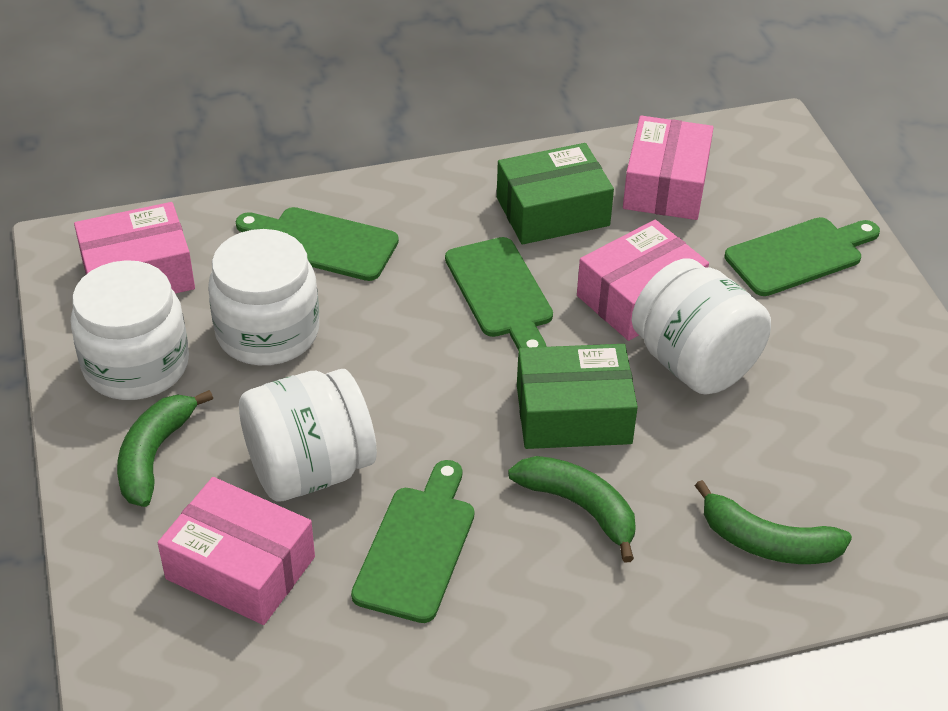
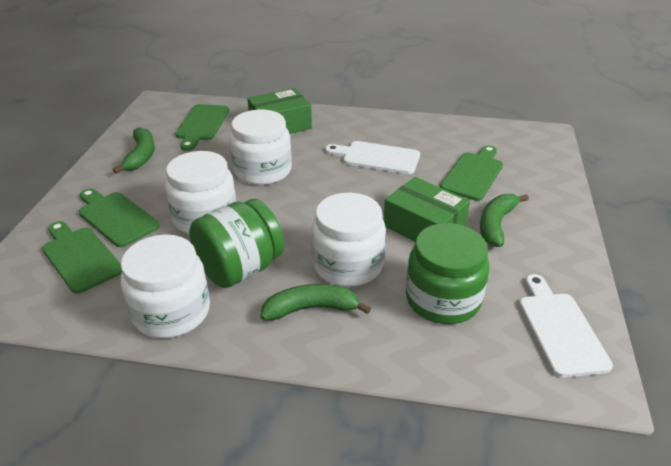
green jar: none = 0 -> [189,199,284,288] [406,223,489,324] = 2
pink box: [74,202,195,294] [158,477,315,625] [577,220,709,341] [623,116,714,220] = 4 -> none = 0
white cutting board: none = 0 -> [325,141,420,174] [519,274,613,378] = 2

